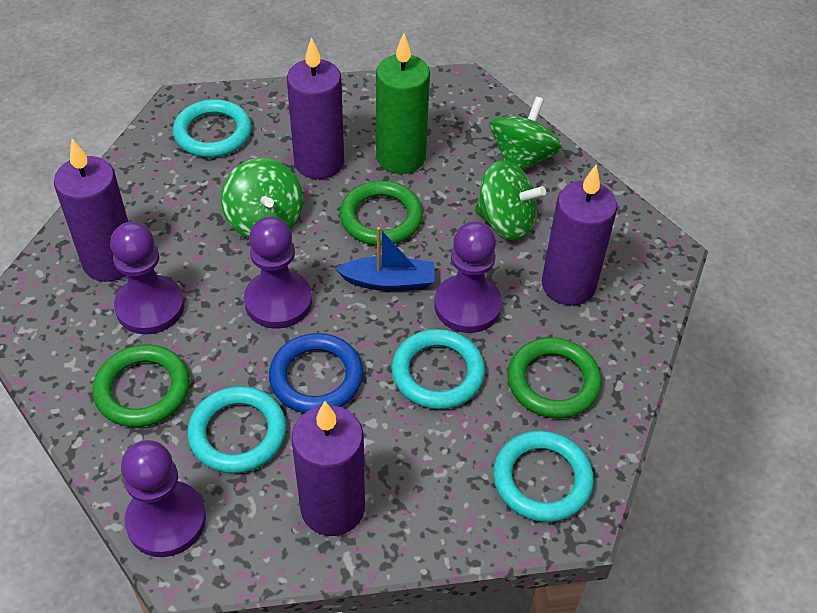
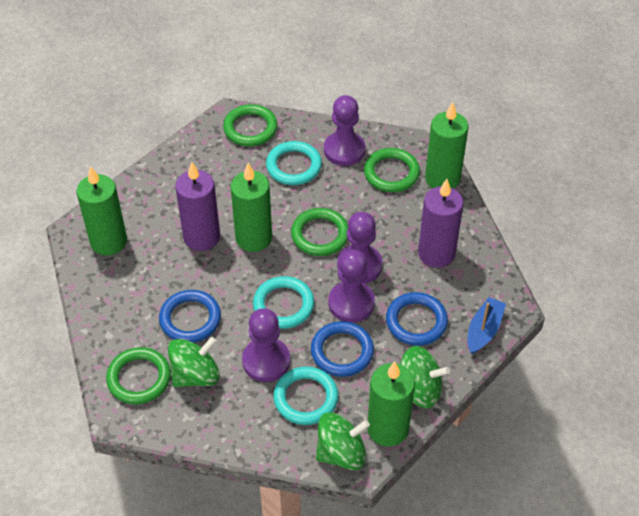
blue ring: [269,333,363,413] = 1 -> [159,290,221,343] [311,321,374,377] [386,292,448,346] = 3
green candle: [376,33,430,174] = 1 -> [77,166,127,256] [230,163,272,252] [367,362,415,447] [425,102,468,189] = 4
green ring: [93,345,190,427] [339,181,423,246] [507,338,602,418] = 3 -> [106,347,171,404] [223,104,277,146] [291,208,348,256] [364,148,420,192] = 4
purple candle: [54,139,128,282] [287,37,344,179] [291,401,365,536] [542,165,617,306] = 4 -> [175,162,220,251] [418,179,464,268] = 2
turquoise ring: [173,99,252,157] [188,386,286,474] [392,329,485,409] [493,430,594,522] = 4 -> [253,276,314,329] [266,141,322,185] [273,366,339,425] = 3

